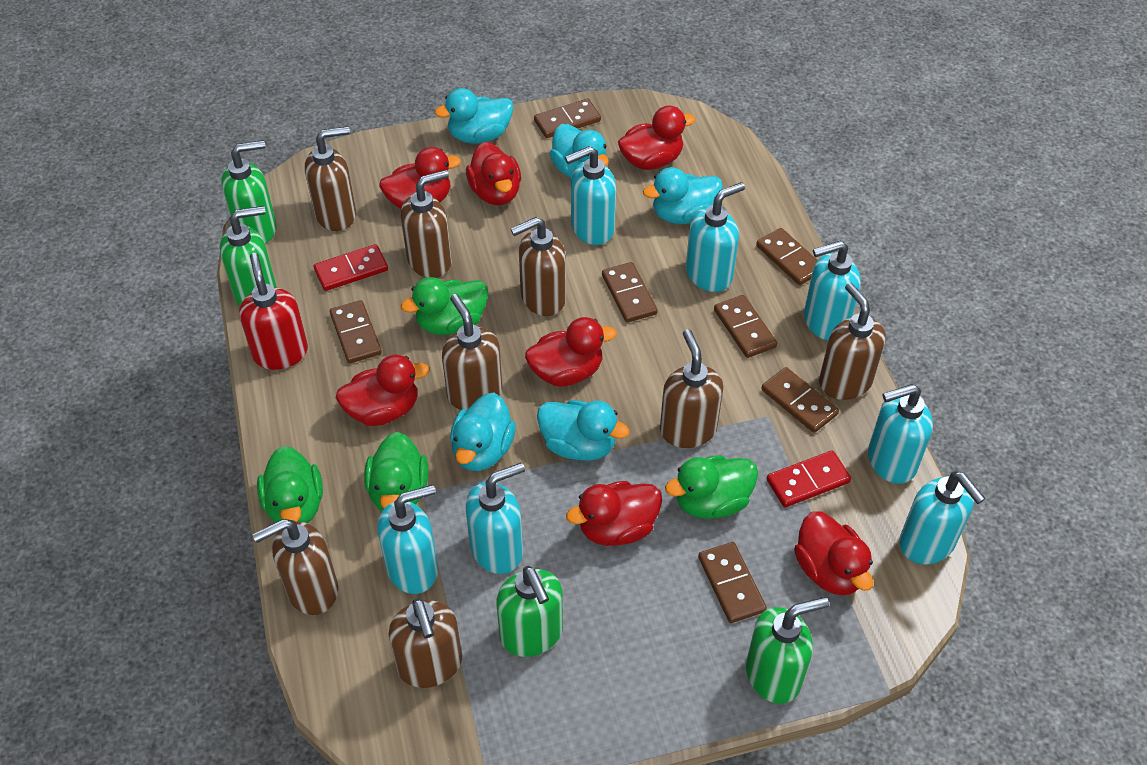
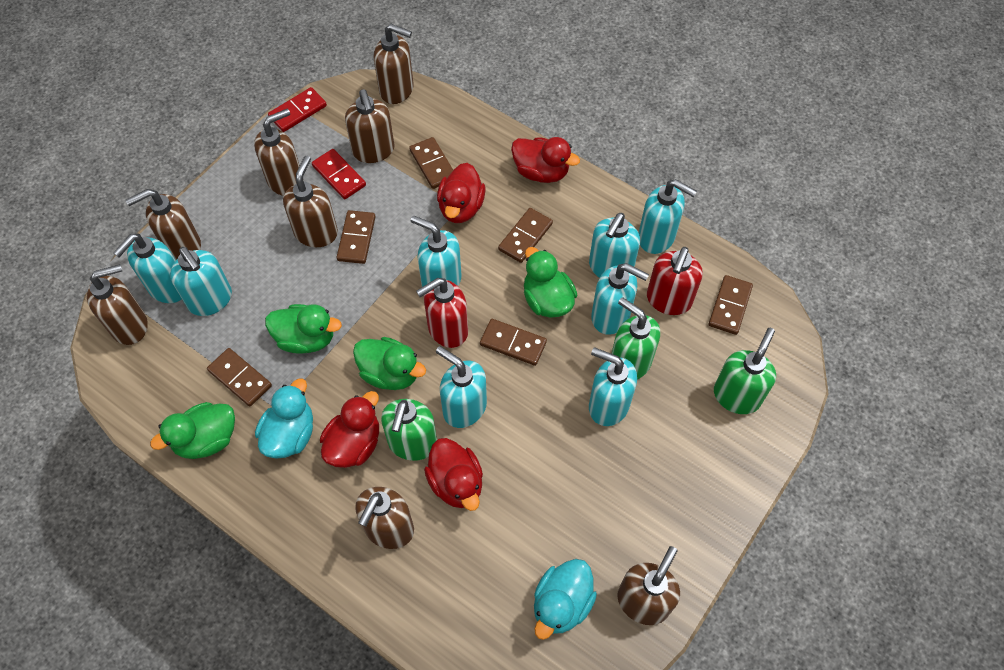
brown domino: [330,300,382,363] [534,99,601,138] [602,262,658,323] [698,542,767,623] [714,295,777,358] [756,228,817,285] [761,367,839,433] = 7 -> [207,348,272,406] [337,210,376,264] [409,137,453,189] [480,319,547,366] [498,208,553,263] [709,275,753,335] = 6
green soap dispenser: [220,206,277,305] [221,140,277,243] [497,566,563,657] [746,597,829,704] = 4 -> [381,399,437,461] [612,297,660,380] [714,328,776,414] = 3
red duck: [336,354,429,426] [379,147,461,209] [466,142,521,205] [525,317,617,387] [566,481,662,546] [618,106,695,170] [794,512,873,596] = 7 -> [320,391,379,468] [424,438,483,511] [437,163,486,223] [511,137,580,183] = 4
red soap dispenser: [239,253,308,370] = 1 -> [416,278,468,348] [647,247,703,315] = 2
turquoise duck: [434,88,513,143] [450,393,516,471] [537,400,629,461] [549,124,609,179] [643,167,723,224] = 5 -> [255,379,313,459] [534,559,597,640] = 2
turquoise soap dispenser: [377,485,438,594] [466,462,525,574] [565,146,616,245] [686,182,745,292] [804,240,861,341] [868,384,933,484] [899,471,986,564] = 7 -> [113,233,182,303] [170,247,232,316] [411,216,462,287] [436,346,487,428] [589,213,640,278] [589,347,637,426] [591,263,649,335] [639,179,697,254] = 8

